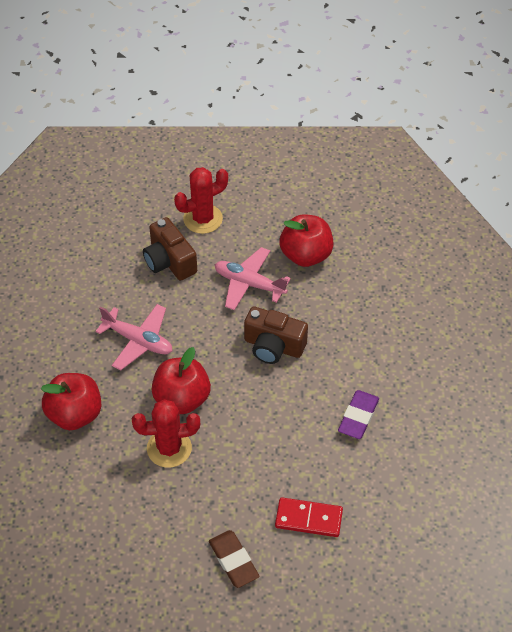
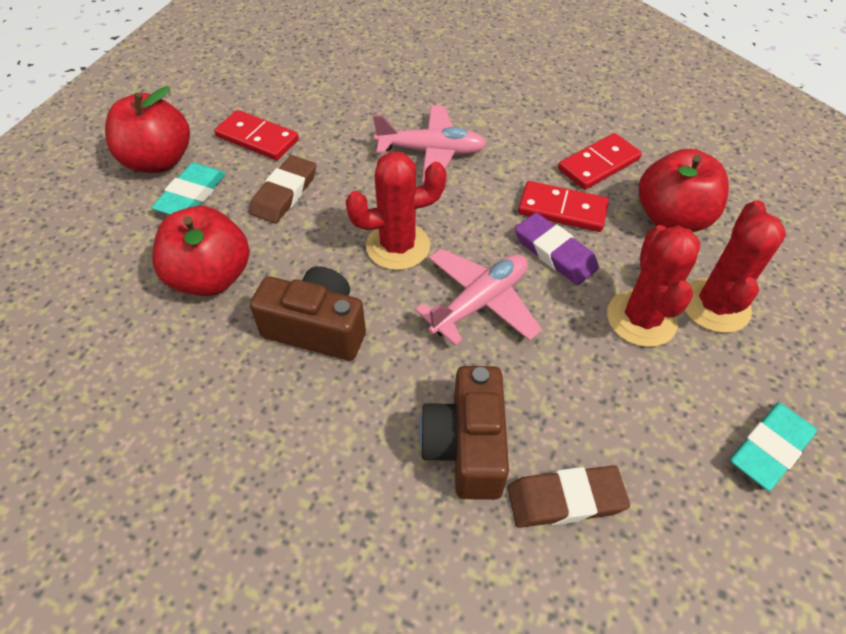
brown eraser: [209,530,260,588] = 1 -> [249,155,316,223] [507,465,630,528] = 2
red cactus: [132,400,200,468] [174,167,228,234] = 2 -> [345,151,447,270] [607,225,701,347] [685,200,786,333] = 3
red domino: [275,497,343,537] = 1 -> [214,110,299,160] [518,181,609,232] [558,133,642,190] = 3
turquoise eraser: none = 0 -> [151,163,226,215] [730,403,817,491] = 2

